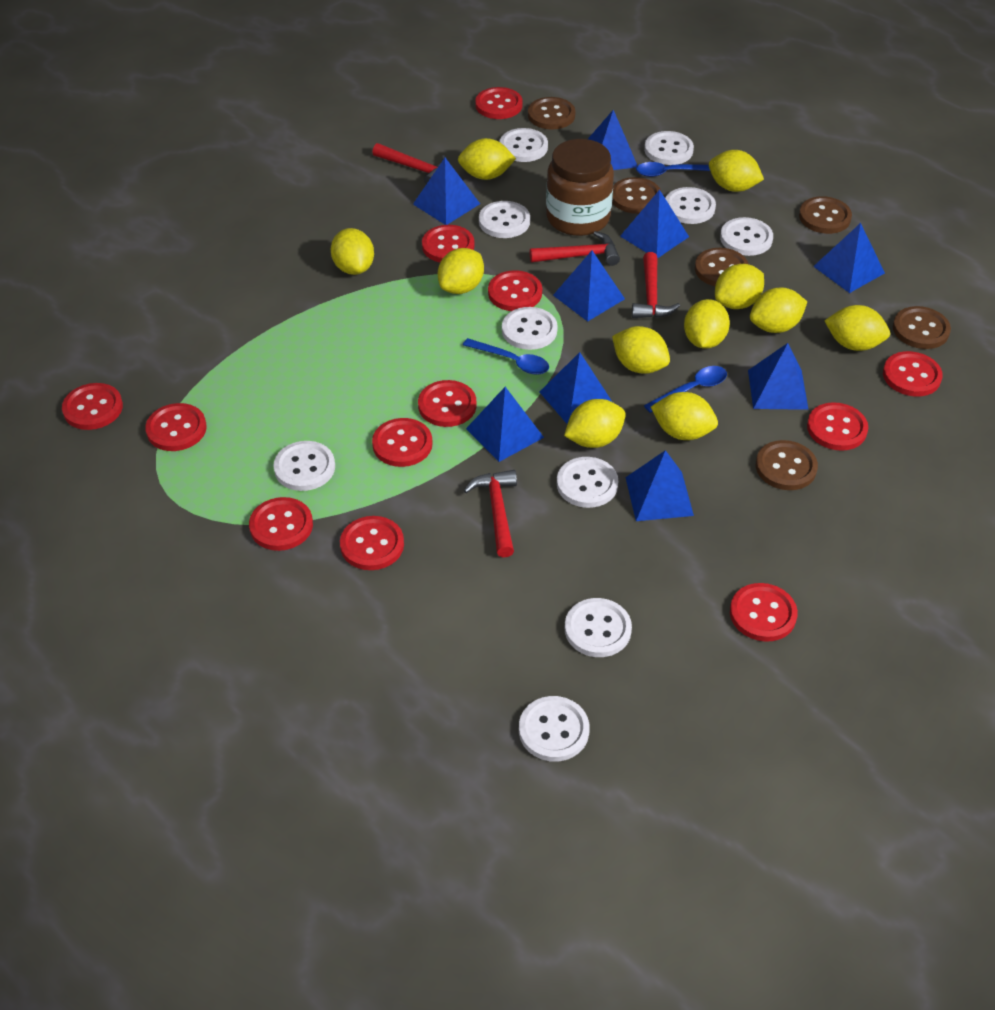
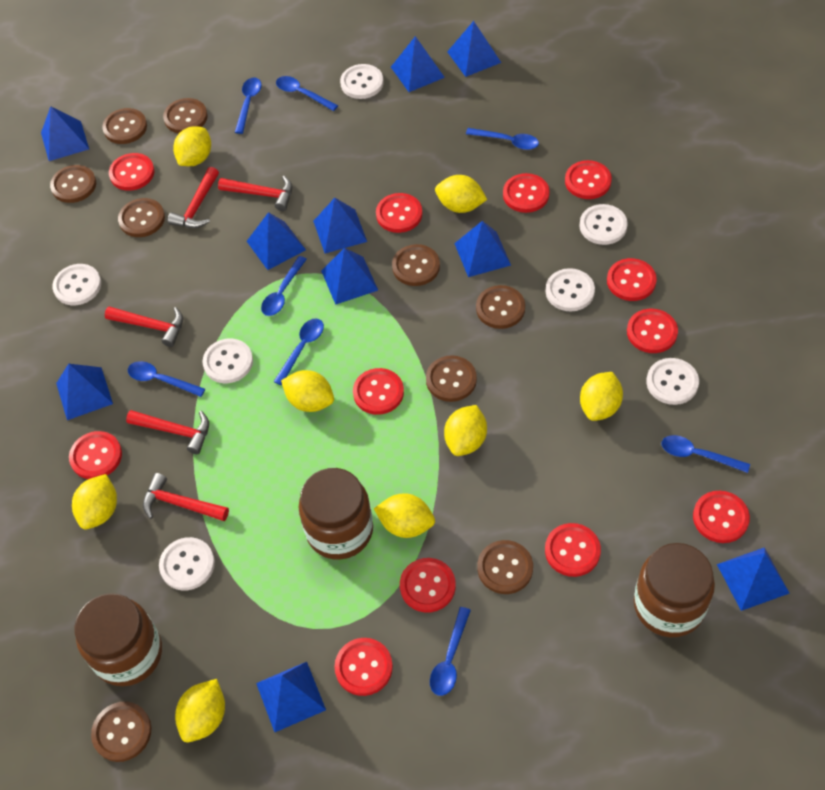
blue pyramid: [413,158,480,225] [466,387,544,462] [540,352,612,424] [553,251,625,322] [588,110,637,170] [620,190,689,258] [625,450,694,521] [748,343,809,410] [813,223,885,293] = 9 -> [41,106,89,161] [56,364,113,420] [247,212,306,270] [256,662,326,732] [313,198,367,253] [321,248,378,305] [391,36,445,92] [447,21,501,77] [454,221,511,277] [717,547,790,611] = 10
blue spoon: [463,338,549,375] [636,162,710,177] [644,366,727,413] = 3 -> [128,361,205,397] [235,77,262,134] [261,256,307,316] [273,318,324,386] [276,76,338,111] [430,607,471,696] [466,128,539,150] [662,435,750,473] = 8
brown button: [528,97,576,129] [612,177,661,214] [695,248,749,286] [756,440,818,490] [799,196,852,234] [893,306,951,349] = 6 -> [50,165,96,203] [91,701,151,762] [102,108,147,144] [118,198,165,237] [163,98,208,134] [392,244,440,286] [426,355,477,402] [476,285,525,329] [477,540,533,594] = 9
brown jar: [546,139,614,236] = 1 -> [74,593,162,686] [298,468,373,560] [634,543,715,637] = 3
red hammer: [372,143,449,184] [463,470,517,557] [530,231,620,266] [632,252,680,318] = 4 -> [105,307,183,347] [126,410,209,454] [143,473,229,521] [167,167,219,228] [218,176,292,211] = 5
white button: [274,441,335,491] [479,201,530,238] [499,128,548,162] [502,307,558,350] [519,696,590,762] [557,457,618,508] [565,598,632,657] [644,131,694,165] [665,187,716,224] [720,217,773,256] = 10 -> [52,264,101,305] [159,537,215,591] [203,338,253,383] [340,64,384,99] [545,268,595,311] [579,204,628,245] [646,358,699,405] = 7
yellow lemon: [331,228,374,275] [438,248,484,294] [458,138,516,180] [564,399,626,448] [612,326,670,374] [651,392,718,440] [684,299,730,349] [709,150,764,192] [715,264,764,309] [750,288,807,333] [824,305,890,351] = 11 -> [72,474,117,529] [173,126,211,166] [175,679,225,742] [281,370,334,412] [374,493,435,538] [435,175,487,213] [444,405,487,456] [580,372,623,421] = 8

